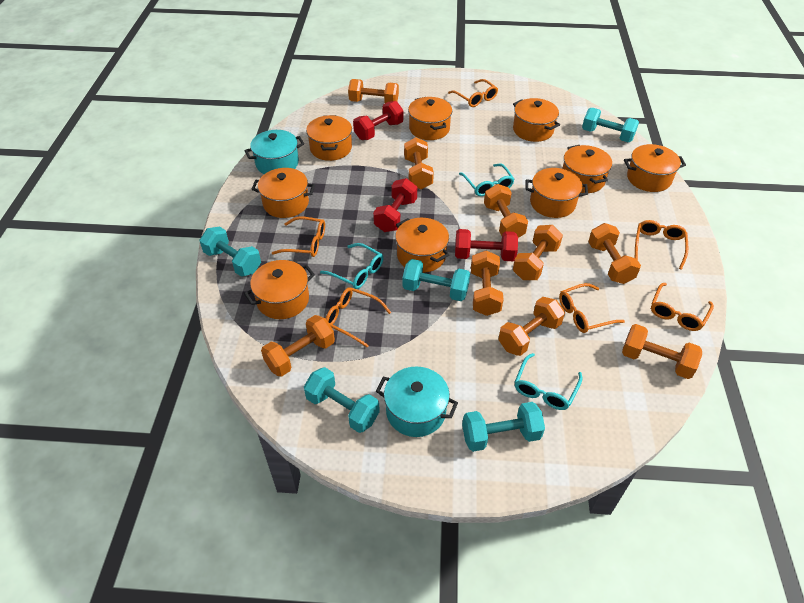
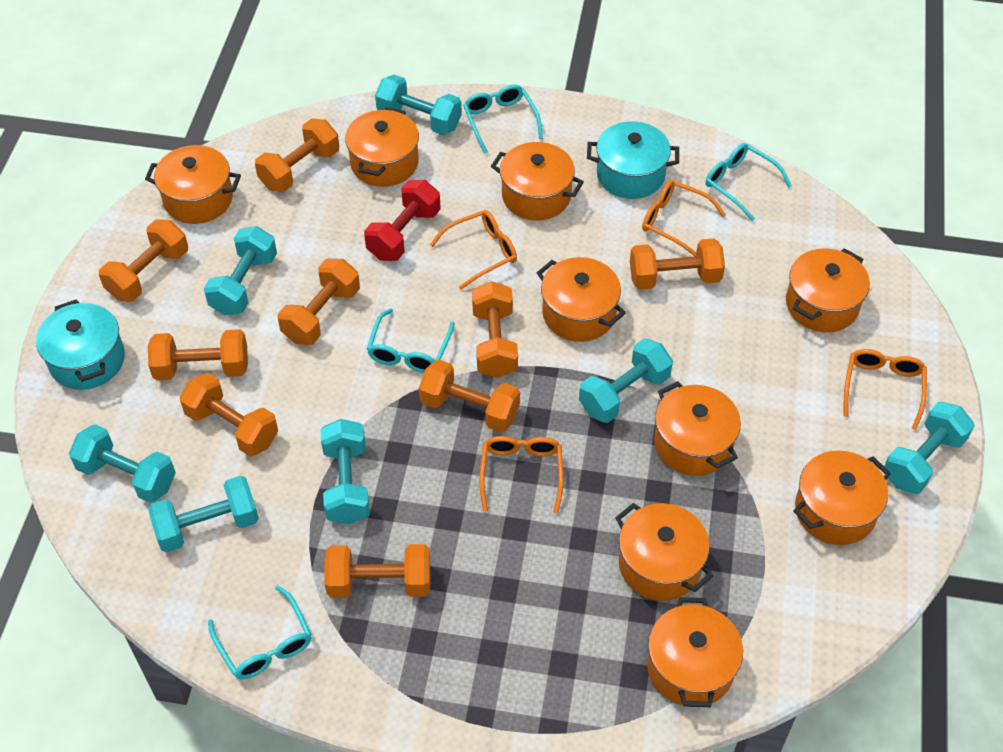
orange glasses: [272,217,325,257] [325,287,391,347] [448,79,498,107] [559,283,625,333] [635,220,688,269] [651,283,714,331] = 6 -> [430,210,517,290] [479,436,563,513] [642,180,726,256] [844,349,927,430] = 4
red dumbbell: [353,101,403,140] [373,178,417,232] [455,229,518,261] = 3 -> [364,180,441,261] = 1
turquoise dumbbell: [199,227,261,277] [304,367,380,433] [403,259,470,301] [462,402,545,452] [582,108,639,142] = 5 -> [69,424,176,503] [148,476,259,553] [204,226,277,315] [320,419,370,524] [375,75,462,135] [579,338,673,423] [884,402,974,494] = 7
turquoise glasses: [320,243,383,289] [459,164,515,196] [515,353,582,410] = 3 -> [208,585,312,680] [367,308,455,373] [463,84,543,154] [705,143,792,221] = 4

